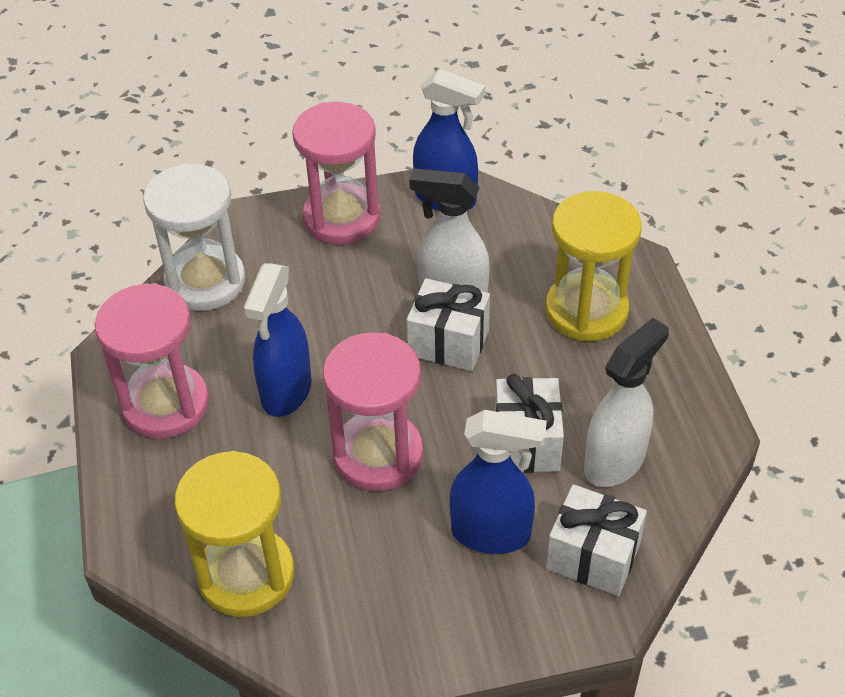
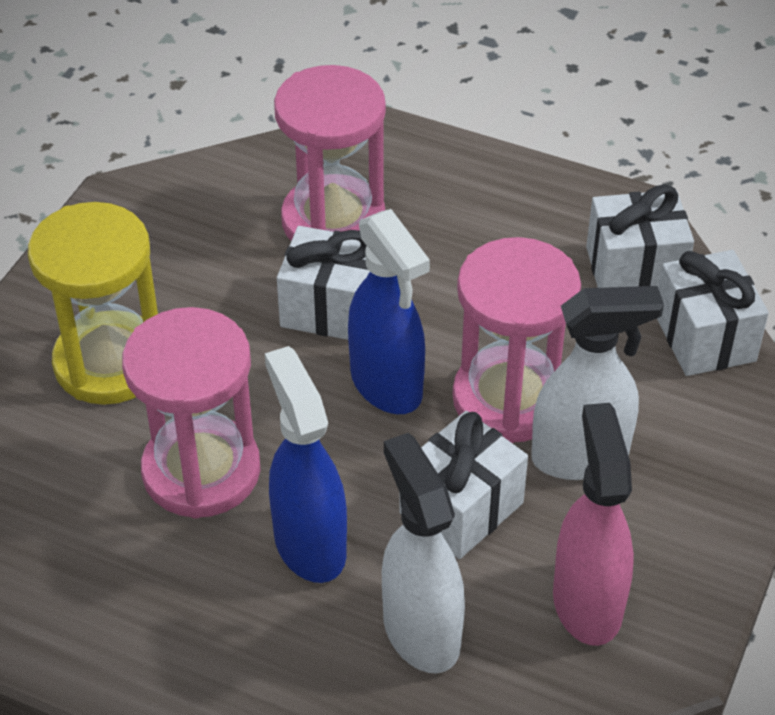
blue spray bottle: [243,263,312,417] [413,69,485,211] [450,410,547,554] = 3 -> [265,346,347,583] [348,209,430,414] = 2
pink spray bottle: none = 0 -> [553,403,634,646] = 1
white gift: [407,278,490,371] [495,374,564,473] [546,484,647,596] = 3 -> [277,226,370,340] [399,411,528,559] [586,184,694,288] [657,250,769,376] = 4
white hourglass: [143,163,246,311] = 1 -> none = 0
yellow hourglass: [175,451,294,617] [545,191,642,341] = 2 -> [28,202,158,405] = 1

